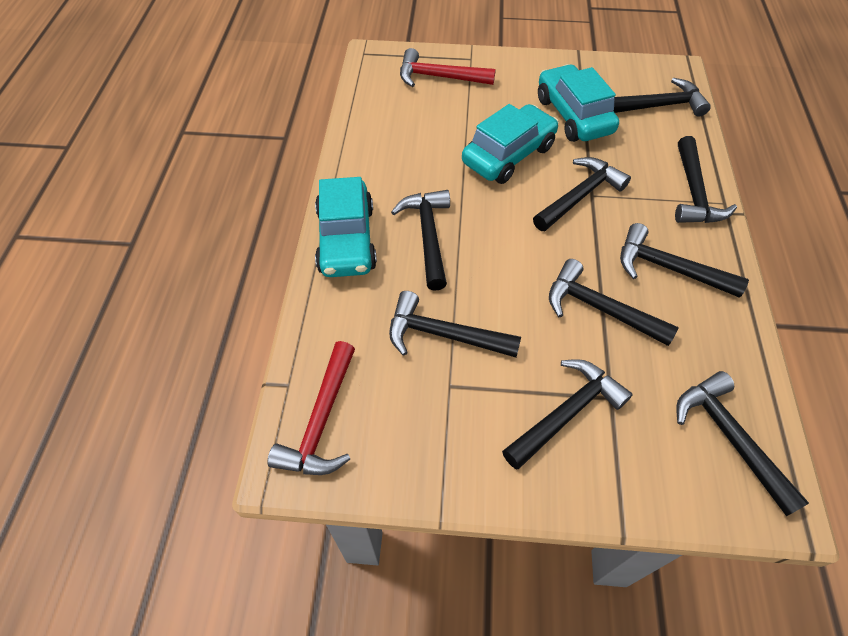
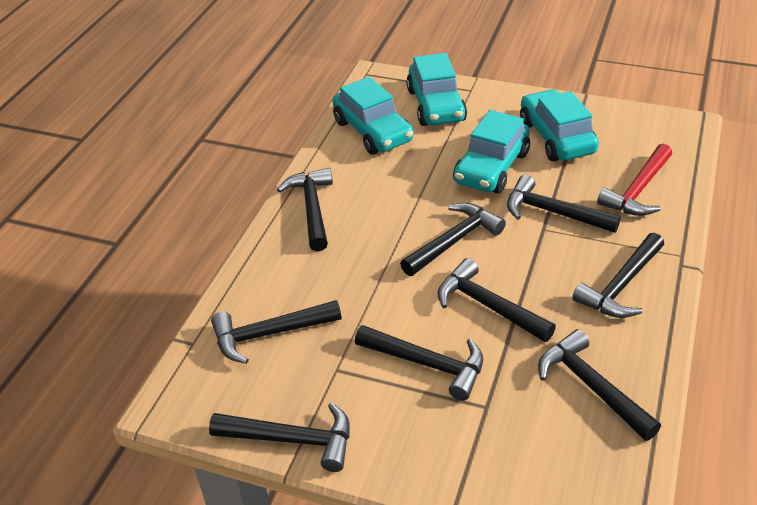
red hammer: [267,341,355,475] [400,48,496,87] = 2 -> [597,144,672,216] = 1
turquoise car: [315,177,377,277] [462,104,559,184] [538,64,619,142] = 3 -> [333,77,414,155] [406,53,467,126] [453,110,530,193] [520,89,599,161] = 4

